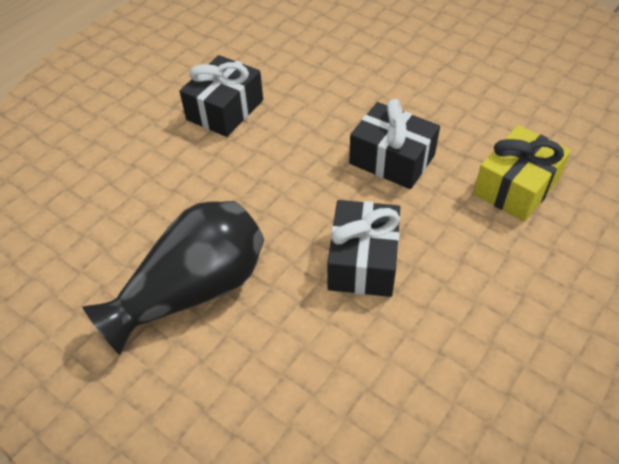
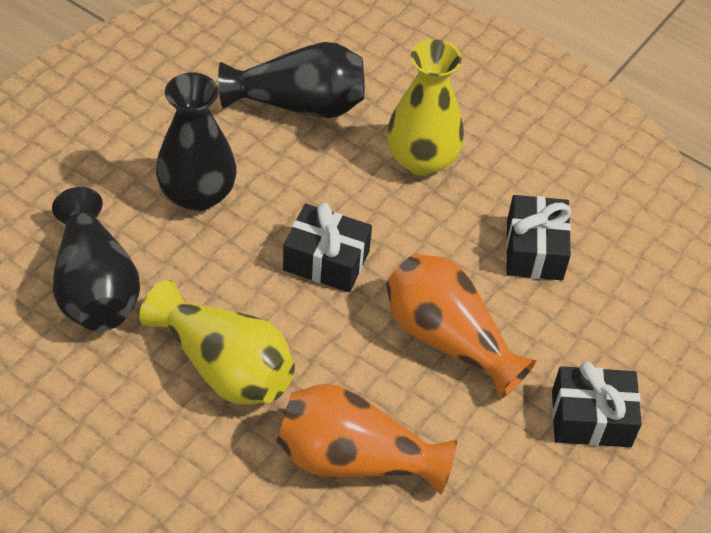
black vase: [82,201,264,355] = 1 -> [52,187,140,331] [156,73,237,211] [218,42,365,118] = 3
orange vase: none = 0 -> [277,384,457,495] [386,253,537,400] = 2
yellow gift: [473,125,571,222] = 1 -> none = 0
yellow vase: none = 0 -> [139,280,295,405] [386,39,464,176] = 2

